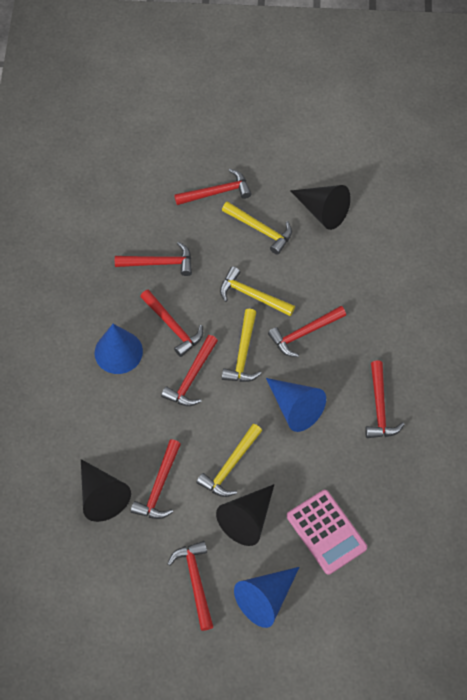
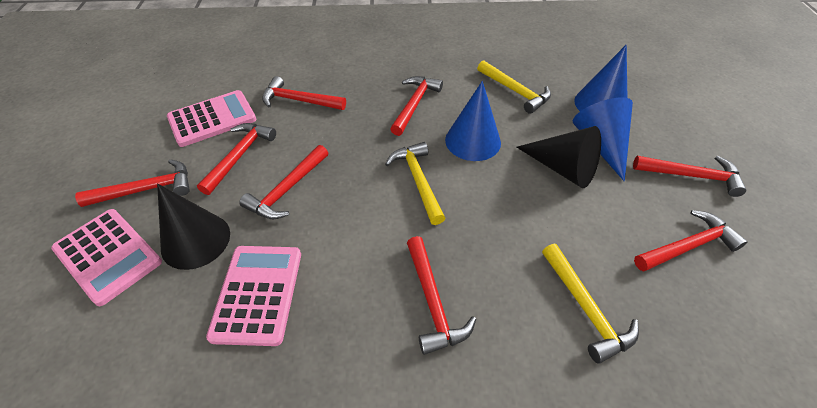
black cone: [81,459,131,522] [216,484,275,546] [291,185,351,230] = 3 -> [157,184,230,270] [517,126,601,188] = 2
pink calculator: [287,490,367,575] = 1 -> [51,209,162,306] [167,90,256,147] [206,246,301,346] = 3
yellow hammer: [196,424,262,497] [220,266,295,316] [222,201,292,255] [222,309,262,382] = 4 -> [385,142,445,225] [477,60,551,114] [542,244,639,364] = 3

